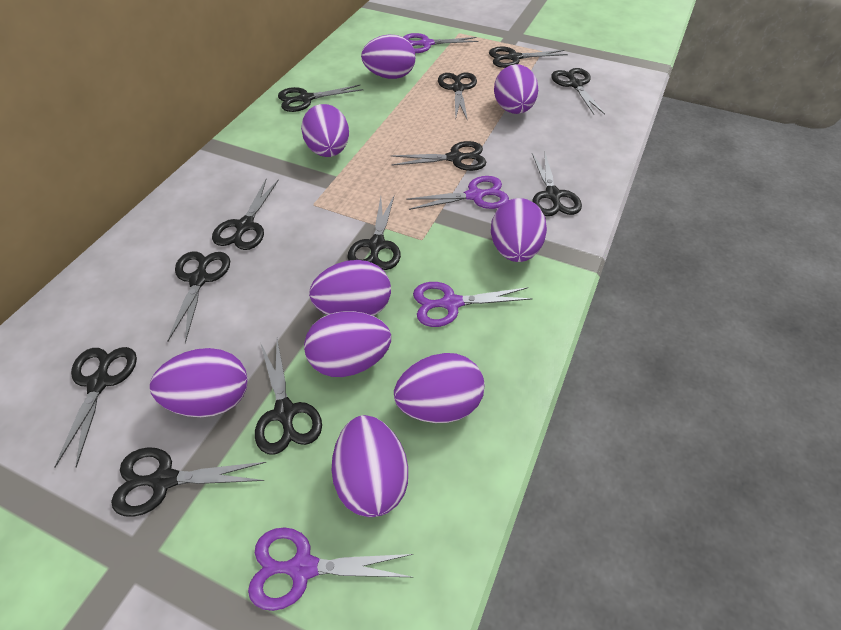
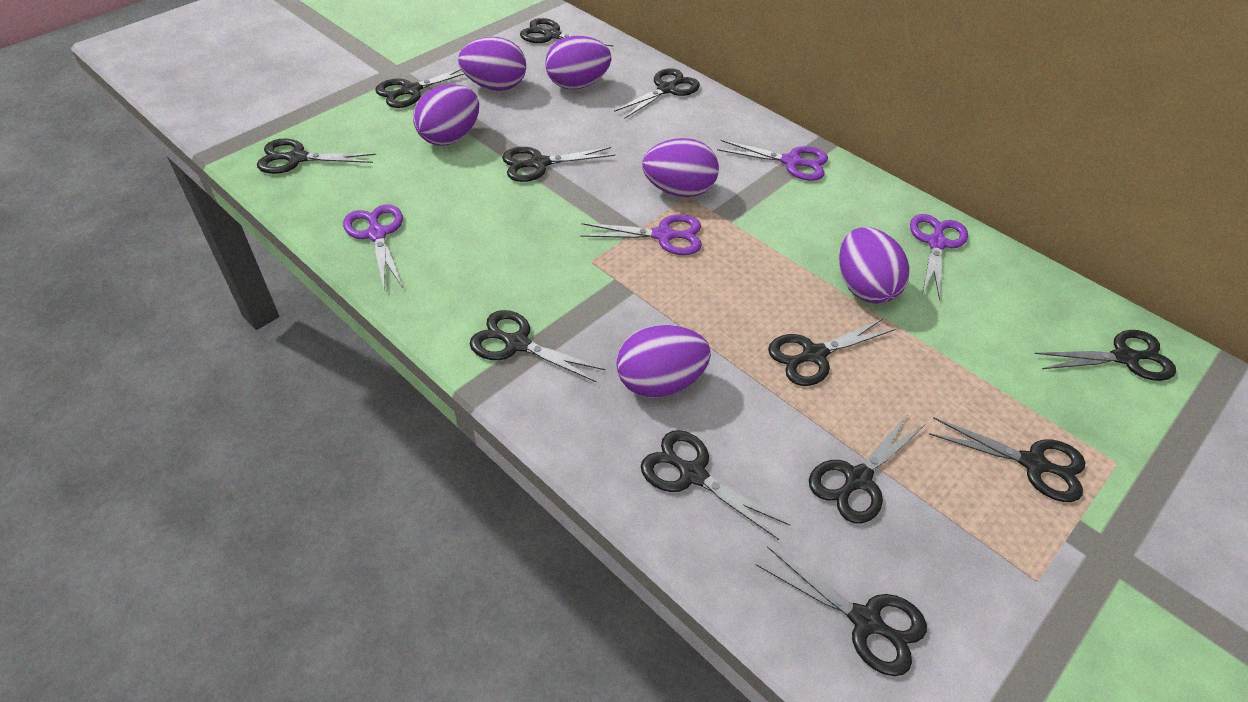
purple egg: [150,348,248,417] [301,104,349,157] [304,311,391,377] [309,260,391,316] [332,415,408,517] [361,35,415,79] [394,353,485,423] [491,198,547,262] [494,64,538,114] = 9 -> [413,84,479,146] [458,37,526,91] [545,36,611,89] [616,325,711,398] [642,138,719,197] [839,227,910,304] = 6

